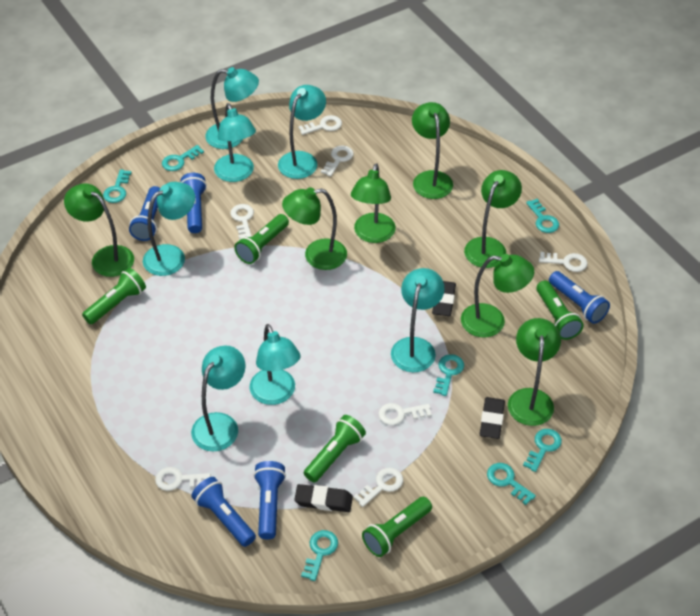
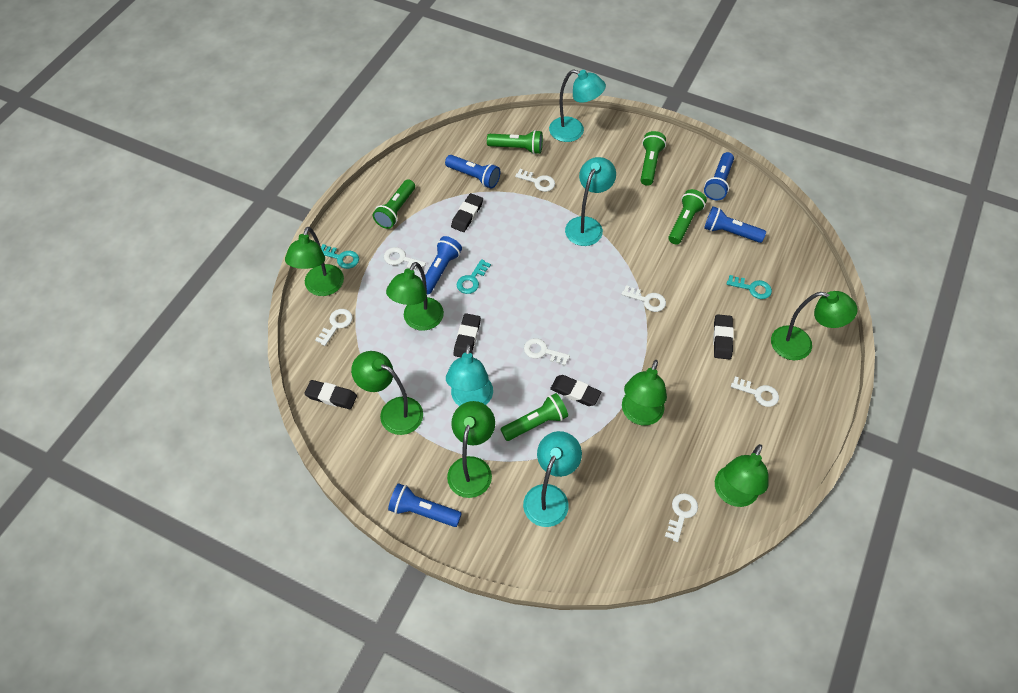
black eraser: [294,484,353,512] [432,281,456,316] [480,397,505,439] = 3 -> [304,380,357,409] [451,193,483,232] [454,313,481,357] [550,375,601,406] [713,314,734,360] = 5
turquoise key: [103,169,132,203] [162,145,204,171] [301,530,338,581] [433,354,464,396] [487,463,536,505] [523,429,562,472] [526,199,559,233] = 7 -> [321,244,359,269] [457,259,491,294] [727,275,772,299] = 3
turquoise lamp: [143,182,195,276] [191,345,246,452] [205,67,259,149] [214,103,256,182] [250,324,300,405] [278,85,326,179] [391,268,445,372] = 7 -> [446,344,493,406] [523,431,582,527] [549,69,606,142] [565,157,616,246] = 4

